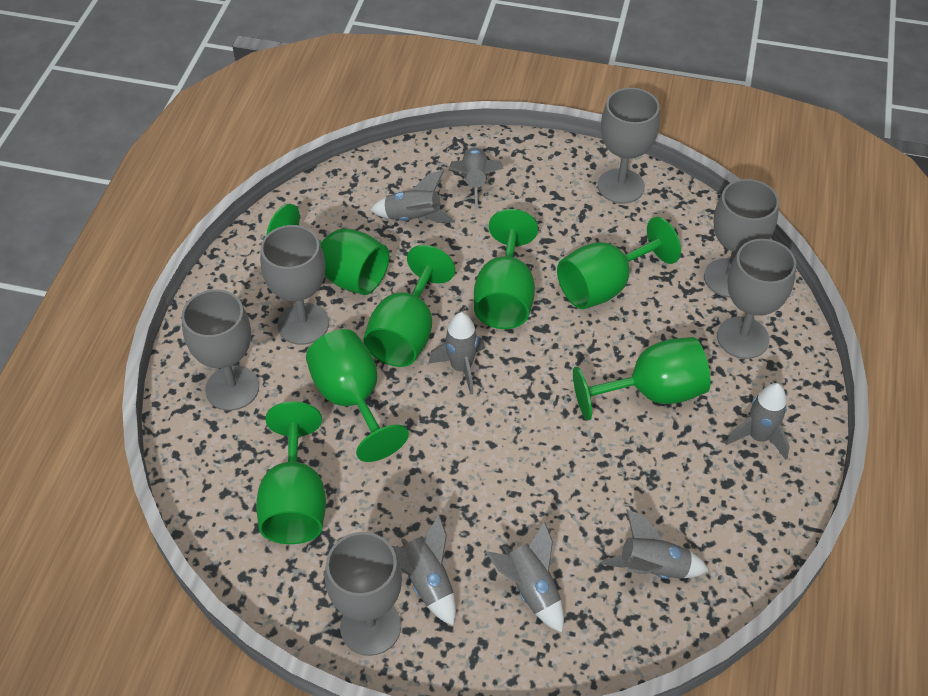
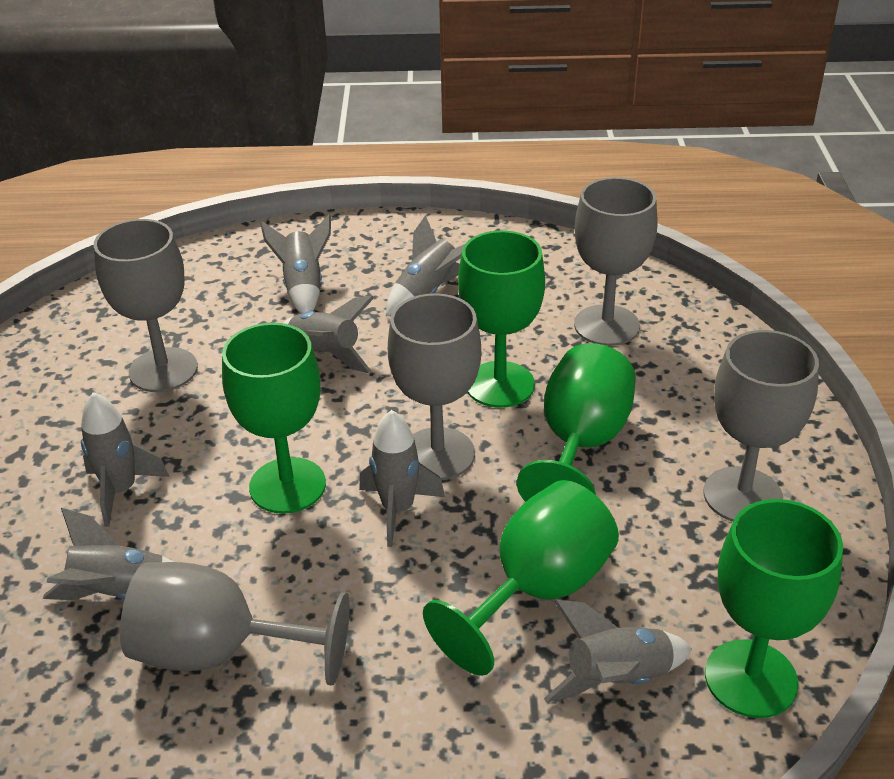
green goblet: [256,401,326,544] [267,204,389,295] [306,329,409,462] [363,245,455,367] [474,209,538,329] [557,217,681,309] [573,337,711,420] = 7 -> [222,323,326,514] [423,480,619,676] [458,231,545,408] [517,343,636,502] [705,499,843,718] = 5
grey goblet: [182,289,259,411] [260,225,329,345] [325,532,402,656] [598,88,660,204] [704,179,779,298] [717,239,796,359] = 6 -> [93,219,198,392] [120,562,350,686] [388,293,481,480] [574,177,658,346] [704,330,819,522] = 5

